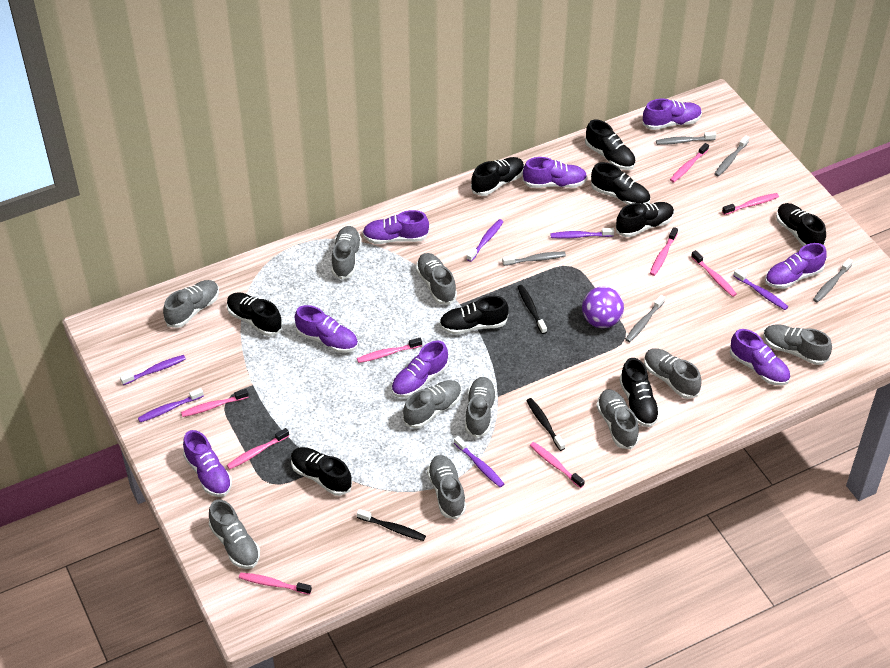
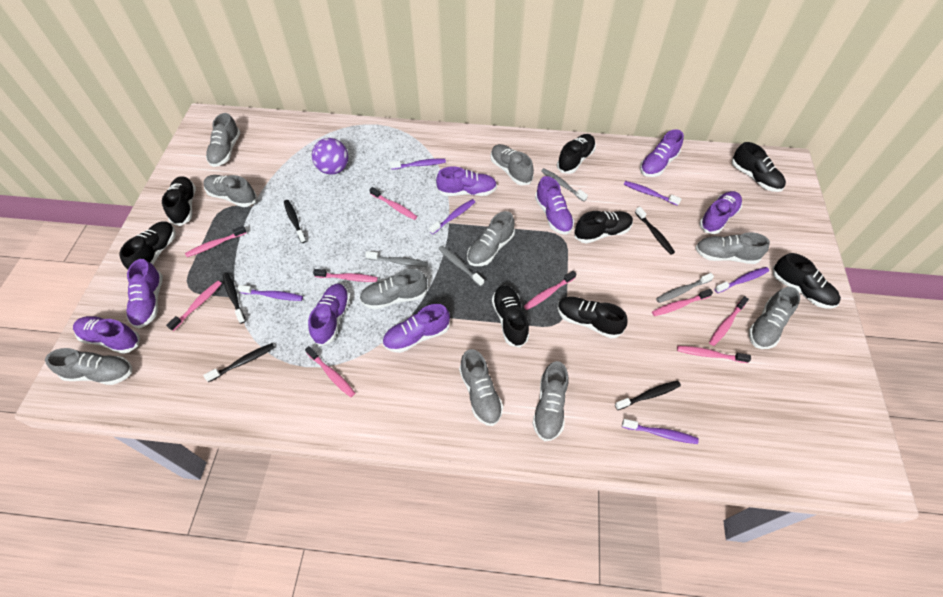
black shoe: [227,292,283,336] [291,447,352,496] [439,296,508,334] [471,157,524,196] [585,119,636,170] [591,162,650,205] [616,202,674,237] [619,358,660,427] [776,203,826,246] = 9 -> [119,221,176,269] [162,176,196,226] [492,285,529,348] [557,134,596,174] [557,297,628,339] [574,211,633,244] [732,142,786,192] [773,253,841,309] = 8
black toothbrush: [357,509,426,541] [517,285,547,334] [527,398,565,451] = 3 -> [203,343,275,382] [223,272,246,324] [284,200,306,243] [615,381,681,410] [635,207,675,255] = 5
grey toothbrush: [502,252,566,266] [625,295,665,342] [656,132,716,145] [715,135,749,177] [813,258,853,303] = 5 -> [365,251,428,267] [438,246,484,287] [541,168,588,202] [656,273,714,303] = 4

